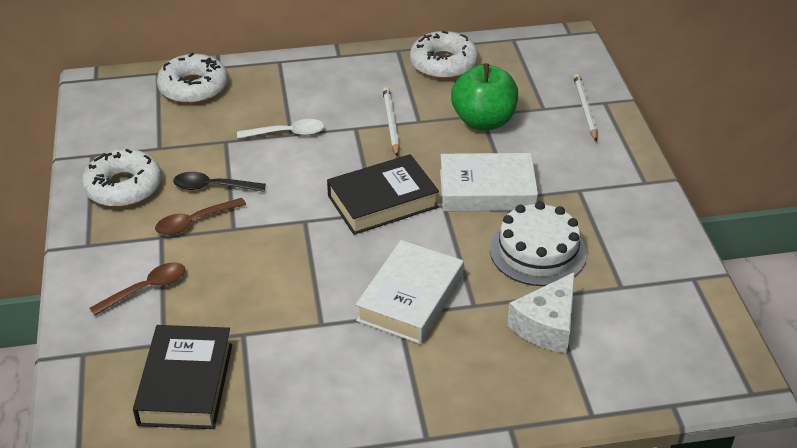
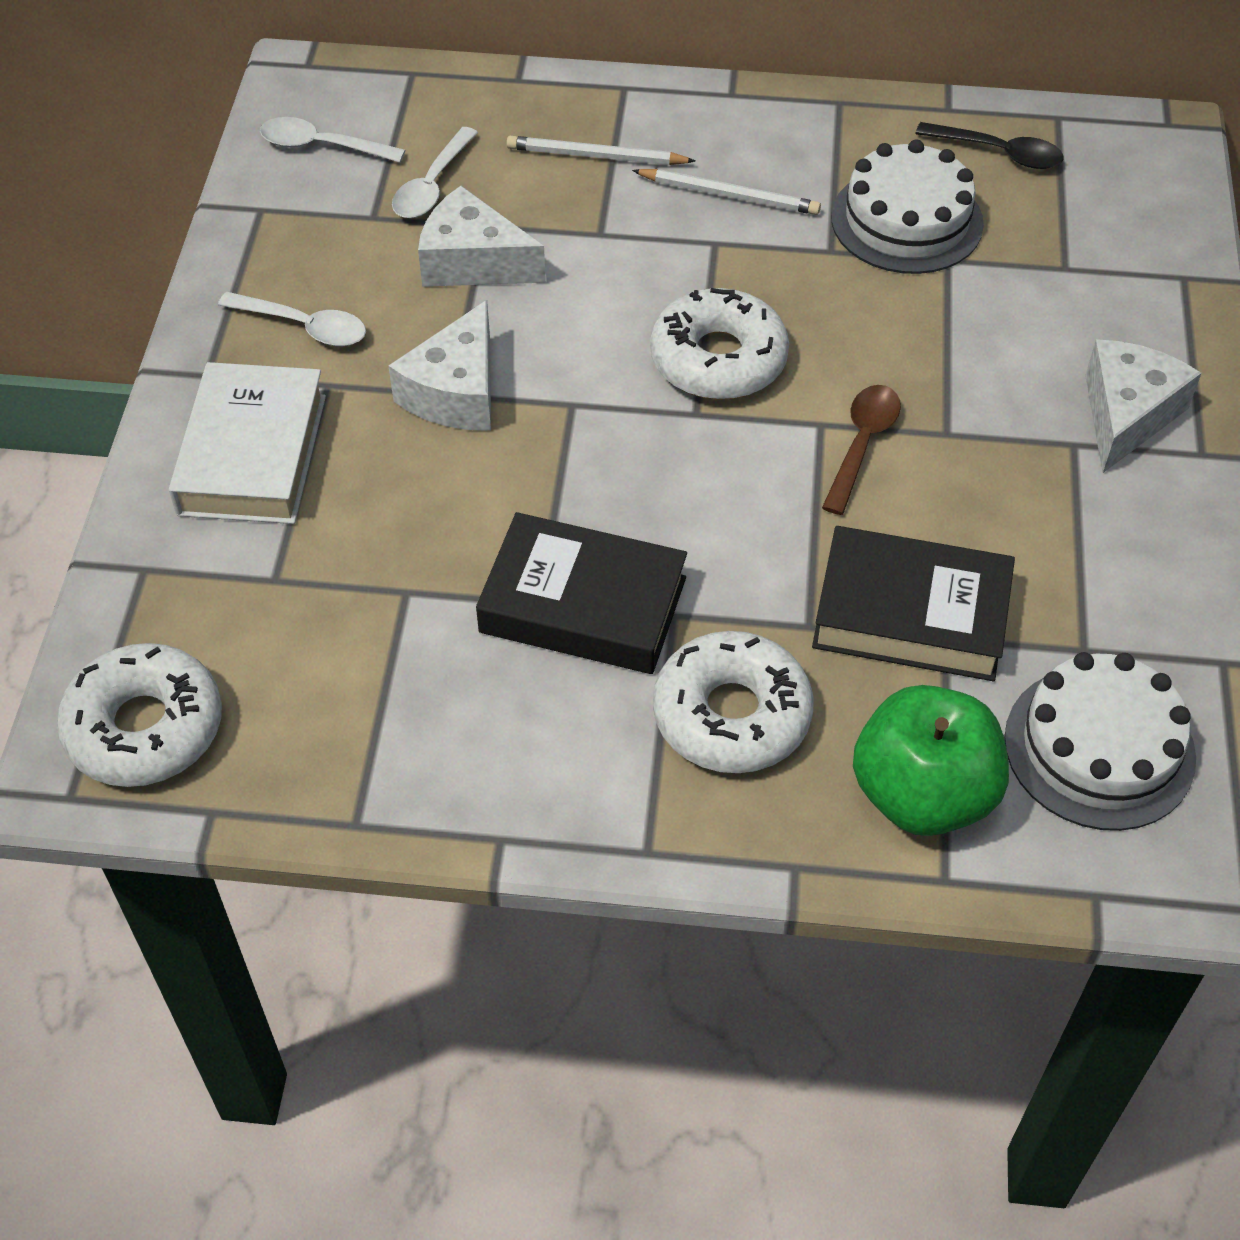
brown spoon: [90,262,185,316] [155,198,246,235] = 2 -> [822,385,901,515] = 1
white book: [356,240,464,344] [440,153,538,211] = 2 -> [169,362,326,524] = 1
white cake: [490,201,587,286] = 1 -> [831,139,984,274] [1004,652,1196,831] = 2
white cheese: [507,272,575,353] = 1 -> [388,300,491,431] [418,186,546,287] [1085,339,1201,473] = 3
white spoon: [237,119,325,139] = 1 -> [218,292,366,346] [260,117,405,163] [392,127,478,218] = 3

